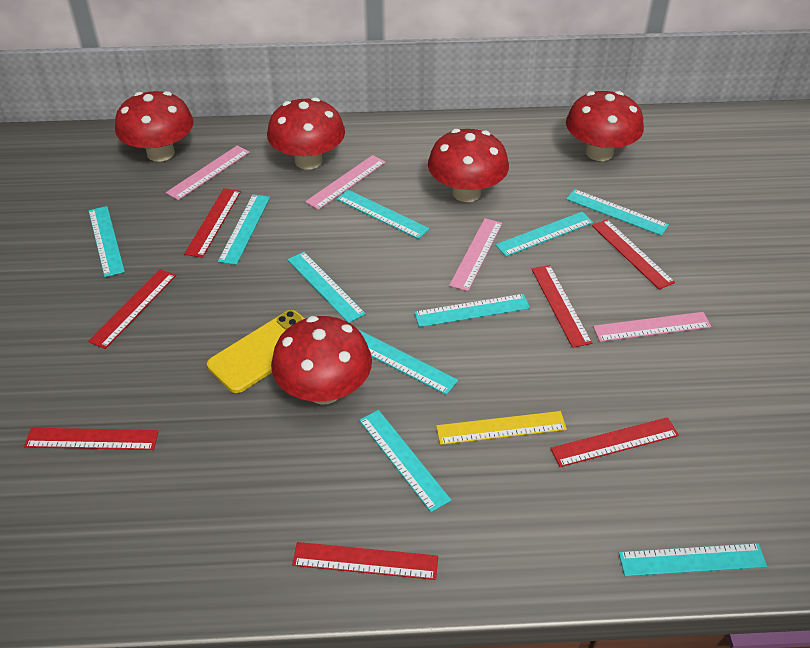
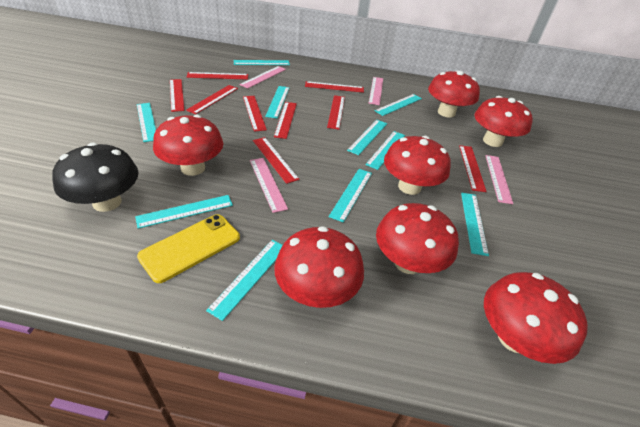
black mushroom: none = 0 -> [52,142,139,212] = 1
red mushroom: [115,91,194,162] [267,97,345,169] [271,316,372,405] [428,129,509,202] [566,91,644,161] = 5 -> [153,114,224,176] [274,226,364,308] [376,203,459,274] [384,136,451,195] [428,70,480,118] [474,96,533,147] [484,272,588,364] = 7
red ruler: [24,428,159,450] [88,269,176,349] [184,188,241,258] [292,542,438,580] [531,265,592,348] [550,417,679,467] [592,219,675,290] = 7 -> [170,79,185,112] [186,85,238,114] [187,72,248,80] [243,96,267,132] [253,137,300,184] [274,102,297,139] [305,81,364,93] [327,95,345,130] [459,145,487,192] = 9
yellow ruler: [436,411,567,445] = 1 -> none = 0

